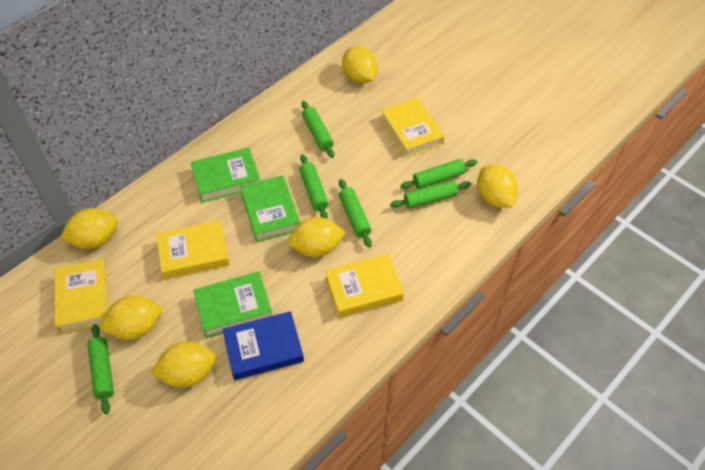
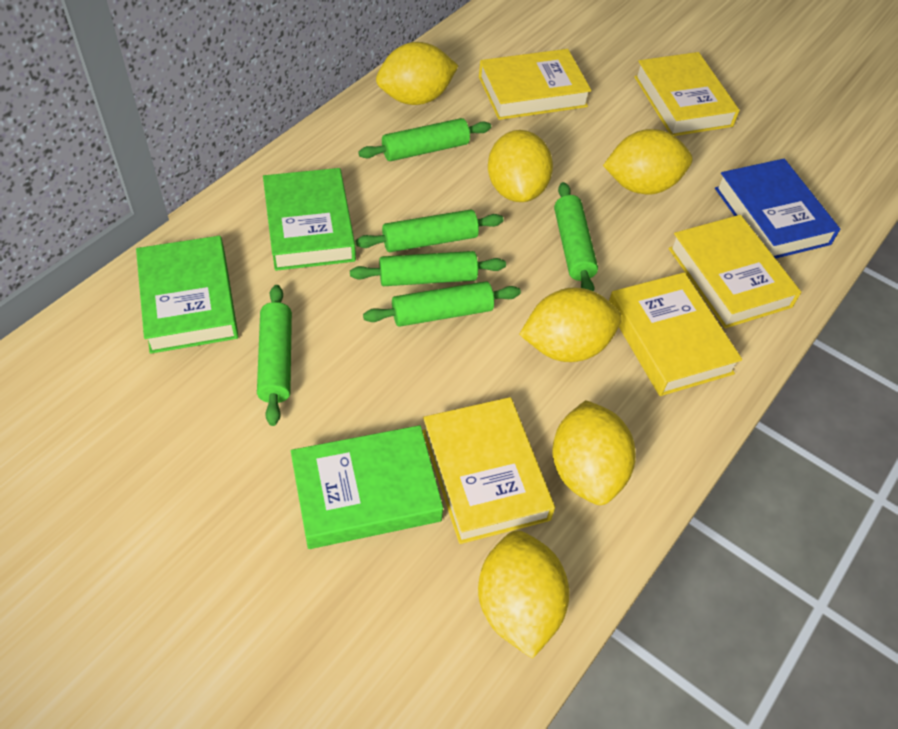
yellow book: [55,259,110,333] [156,220,230,279] [325,254,404,318] [381,98,445,158] = 4 -> [422,397,555,544] [479,49,591,120] [609,272,742,396] [634,52,740,136] [669,215,801,328] = 5

